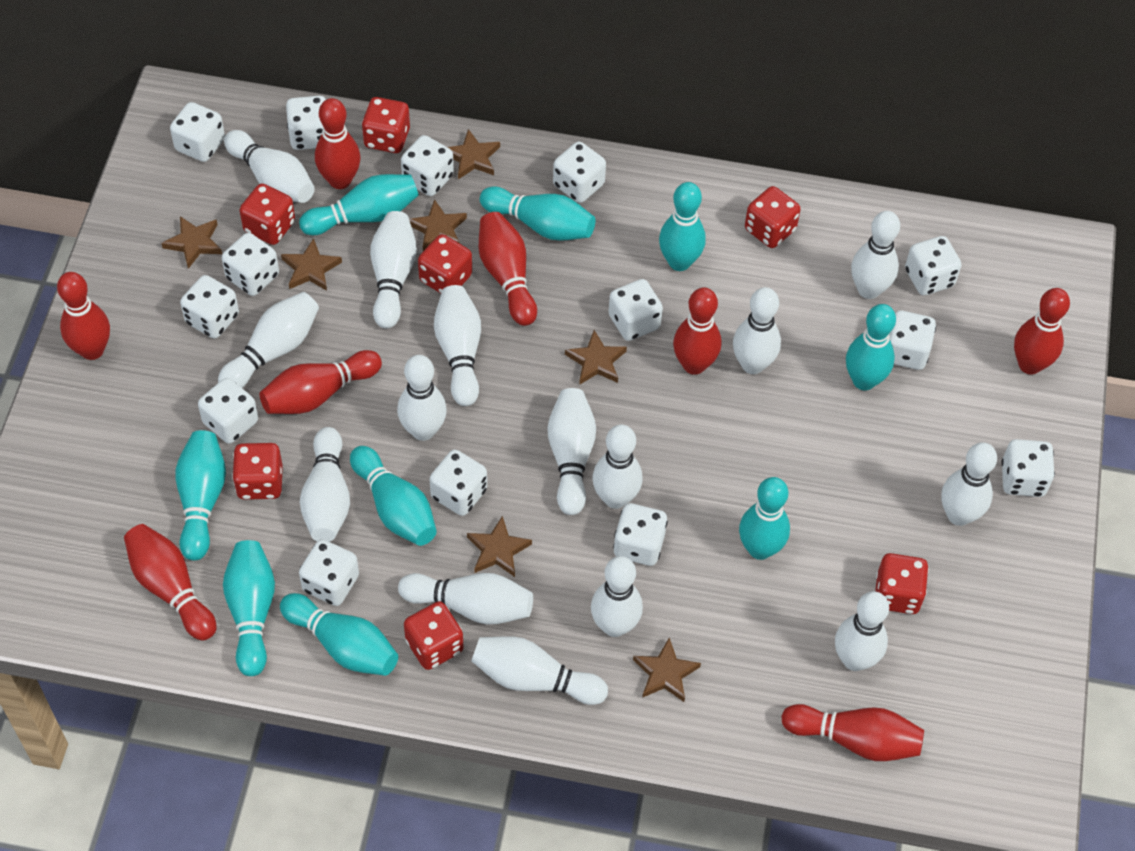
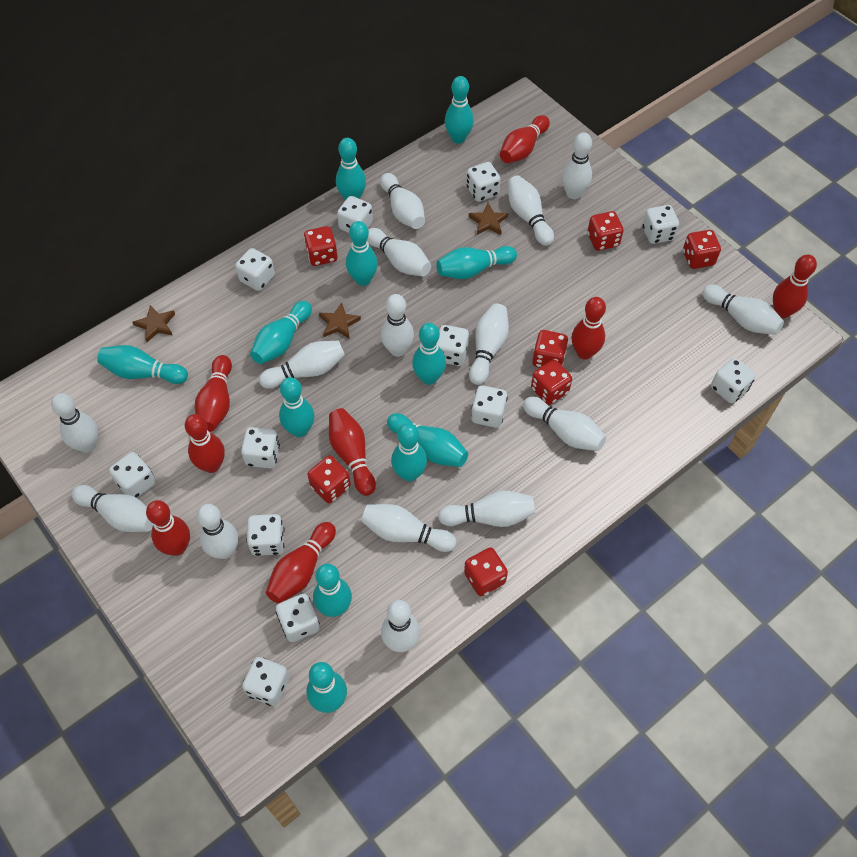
brown star: [161,216,222,269] [281,238,342,291] [409,199,467,251] [448,129,500,179] [467,516,532,577] [565,330,627,385] [633,638,701,702] = 7 -> [133,305,175,342] [319,303,361,339] [469,203,508,235] = 3
turquoise bowling pin: [175,430,226,561] [223,540,275,676] [280,593,398,676] [299,174,419,235] [350,446,437,546] [480,186,595,241] [659,182,706,271] [739,477,790,560] [846,304,896,390] = 9 -> [97,345,188,384] [250,301,312,364] [279,377,314,437] [307,662,347,713] [313,564,352,617] [336,138,366,200] [346,221,378,286] [387,413,468,467] [391,423,427,482] [412,323,446,385] [436,246,517,279] [445,76,474,144] = 12
white dice: [170,102,225,162] [180,275,239,338] [198,378,258,444] [222,233,279,296] [286,96,326,150] [299,539,359,606] [401,135,454,196] [429,450,487,516] [553,142,606,203] [608,279,663,341] [613,503,668,566] [889,310,936,370] [905,236,962,295] [1001,439,1055,497] = 14 -> [109,452,156,498] [235,248,275,291] [241,427,280,468] [242,657,290,706] [247,514,285,556] [276,594,320,642] [337,196,373,233] [437,325,469,366] [466,162,501,202] [471,385,508,428] [642,205,679,244] [711,358,756,403] = 12

